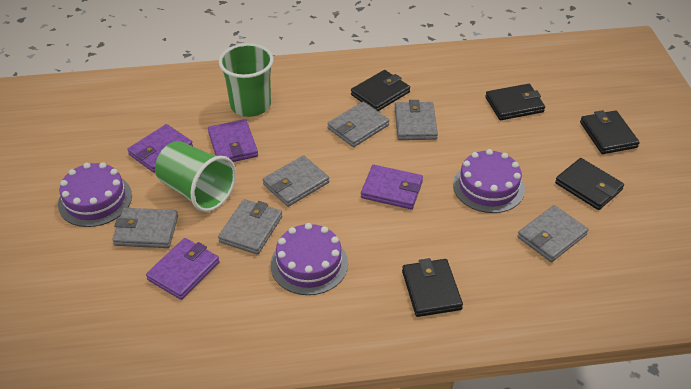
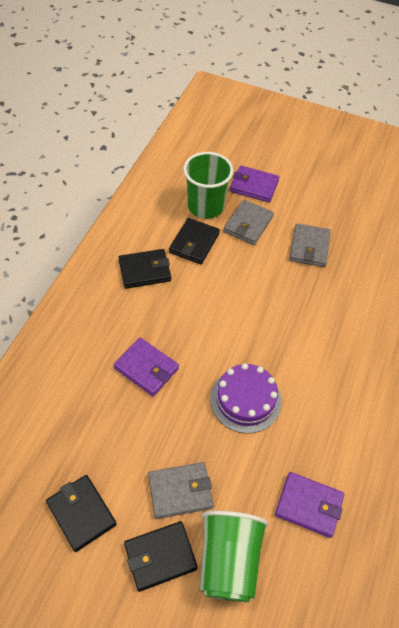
black wallet: [351,70,410,111] [402,258,463,317] [485,84,545,120] [555,158,624,210] [580,110,640,154] = 5 -> [46,475,117,552] [119,249,171,289] [124,521,198,592] [169,218,220,264] = 4
grey wallet: [113,208,178,248] [218,199,282,255] [263,155,329,207] [327,102,389,147] [395,100,438,140] [518,205,588,262] = 6 -> [148,462,214,519] [224,200,274,245] [290,223,331,267] = 3
purple cake: [58,162,132,227] [270,223,348,295] [453,149,525,213] = 3 -> [210,363,281,434] = 1
purple wallet: [127,124,193,173] [146,238,220,300] [208,119,258,162] [361,165,423,209] = 4 -> [114,338,179,396] [230,165,279,202] [275,472,344,538] = 3

